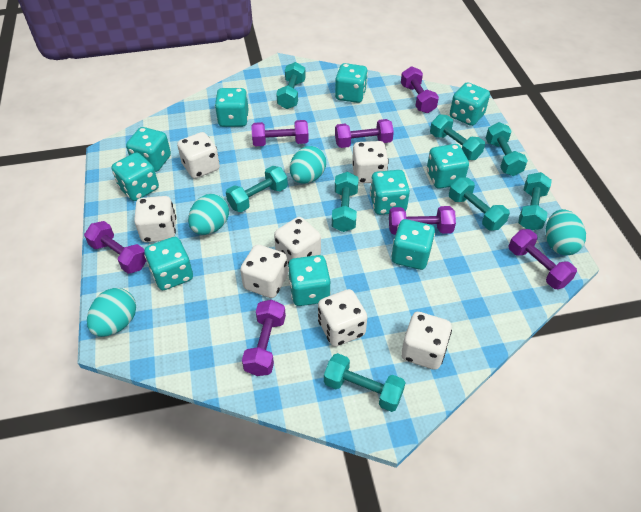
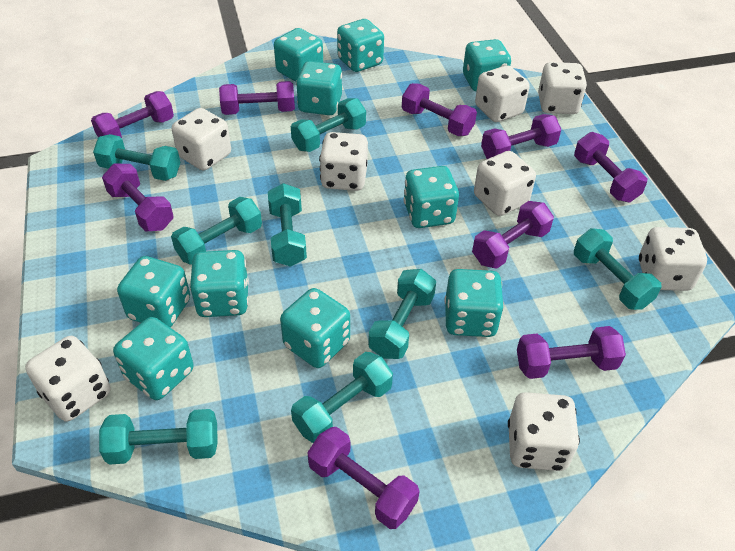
purple dumbbell: [84,221,147,274] [242,300,286,376] [251,120,309,146] [335,119,394,148] [389,206,456,235] [401,66,439,113] [509,229,577,289] = 7 -> [91,91,174,138] [102,164,174,231] [219,81,295,115] [307,427,420,529] [402,83,477,136] [472,201,554,269] [481,114,561,159] [517,326,626,379] [574,132,647,202] = 9
turquoise egg: [87,288,136,337] [188,194,229,235] [290,146,326,184] [546,209,586,255] = 4 -> none = 0
white dice: [134,196,176,243] [177,132,220,179] [240,244,288,298] [274,217,321,264] [318,289,367,346] [352,141,389,184] [401,312,452,370] = 7 -> [25,336,111,422] [172,108,231,170] [319,132,368,191] [474,151,536,216] [475,65,530,122] [508,392,580,471] [538,62,587,114] [639,227,707,291] = 8

